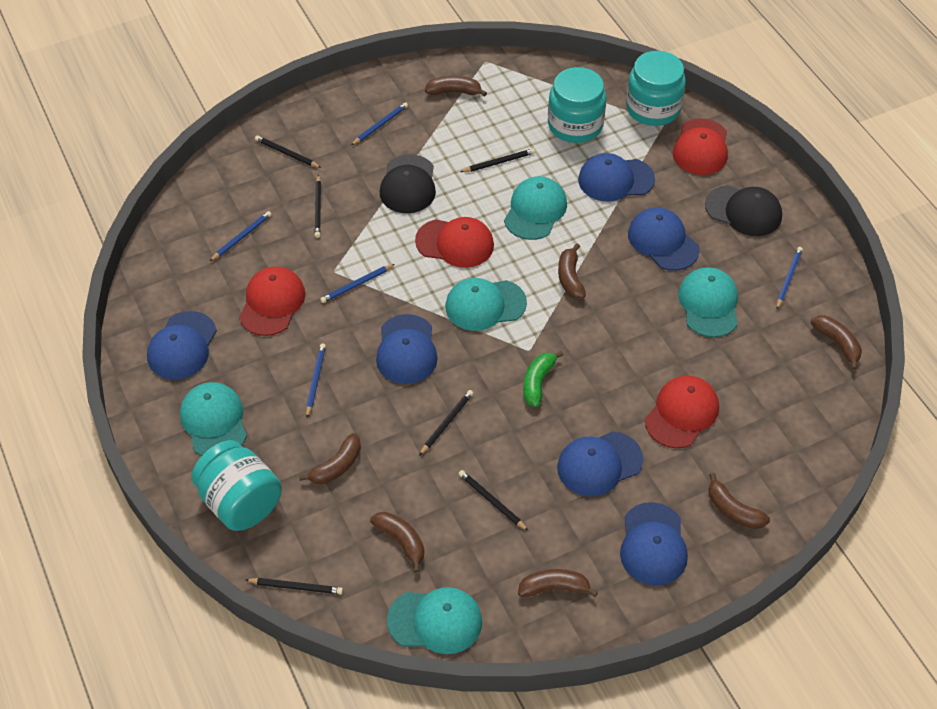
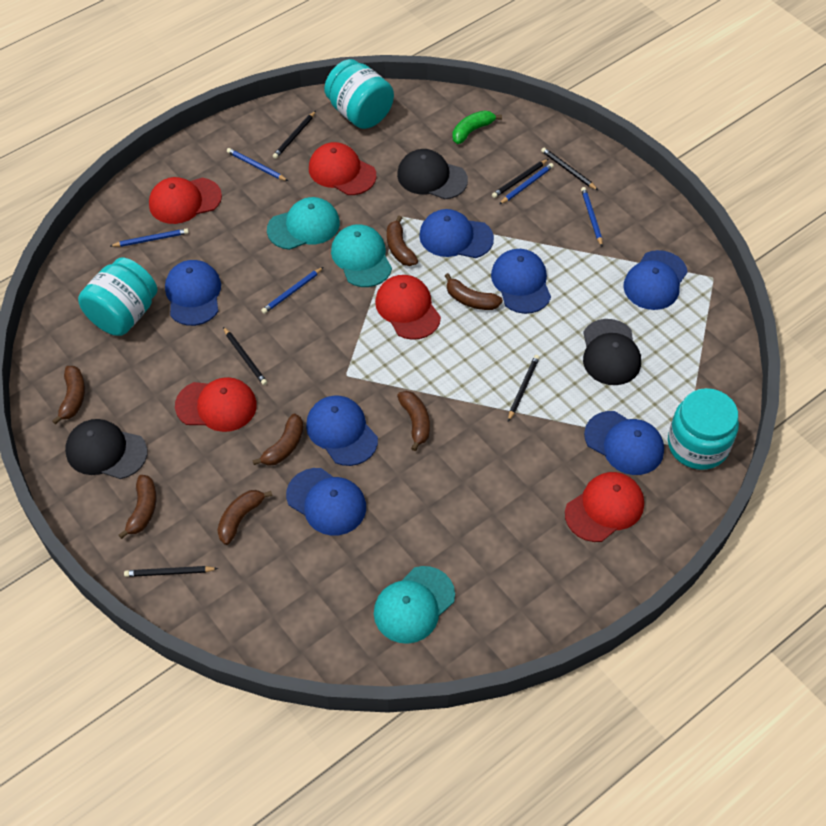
black cap: [380,154,436,213] [705,185,782,236] = 2 -> [65,419,147,479] [397,149,468,199] [583,319,641,385] = 3
blue cap: [147,311,217,380] [376,314,438,384] [557,431,643,496] [578,153,655,201] [620,502,688,586] [628,207,700,271] = 6 -> [165,260,221,326] [286,468,366,536] [306,395,378,466] [419,209,494,258] [491,249,551,314] [584,411,664,475] [623,250,688,310] = 7
red cap: [239,267,305,336] [415,217,494,268] [645,376,719,448] [673,119,728,175] = 4 -> [149,177,222,224] [175,377,257,432] [309,142,376,195] [375,275,441,340] [565,472,644,542] = 5
turquoise cap: [180,382,247,456] [387,587,482,654] [445,278,527,331] [504,176,567,240] [678,267,738,337] = 5 -> [267,197,340,250] [331,224,392,287] [374,566,455,644] = 3

